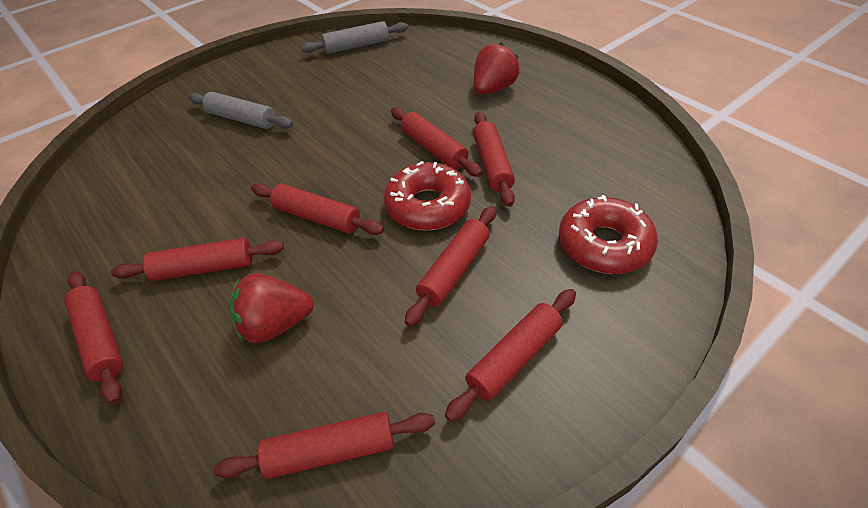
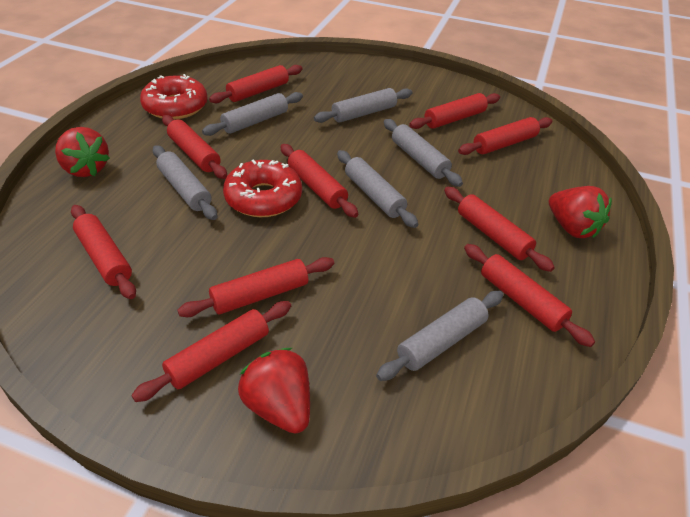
grey rolling pin: [188,92,293,129] [301,21,408,54] = 2 -> [153,145,217,220] [202,92,303,136] [314,88,412,123] [337,150,418,228] [376,291,503,381] [384,119,463,187] = 6
red rolling pin: [64,271,123,404] [111,238,284,281] [214,412,435,479] [251,183,384,235] [391,107,482,177] [405,206,496,327] [445,289,576,422] [473,112,515,207] = 8 -> [71,205,136,299] [131,301,291,402] [162,115,227,179] [177,257,334,317] [209,65,302,103] [280,144,358,218] [409,93,500,129] [444,187,555,272] [458,117,553,155] [464,244,595,347] = 10
red strawberry: [229,273,314,343] [474,42,520,95] = 2 -> [55,127,110,177] [238,348,310,434] [549,186,612,238] = 3

